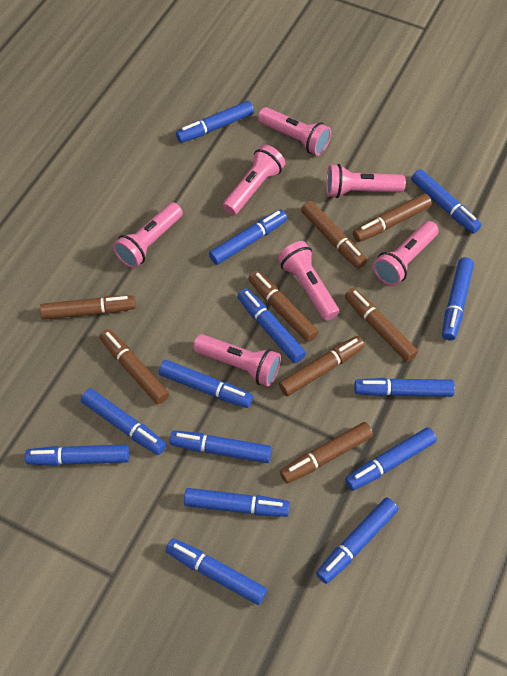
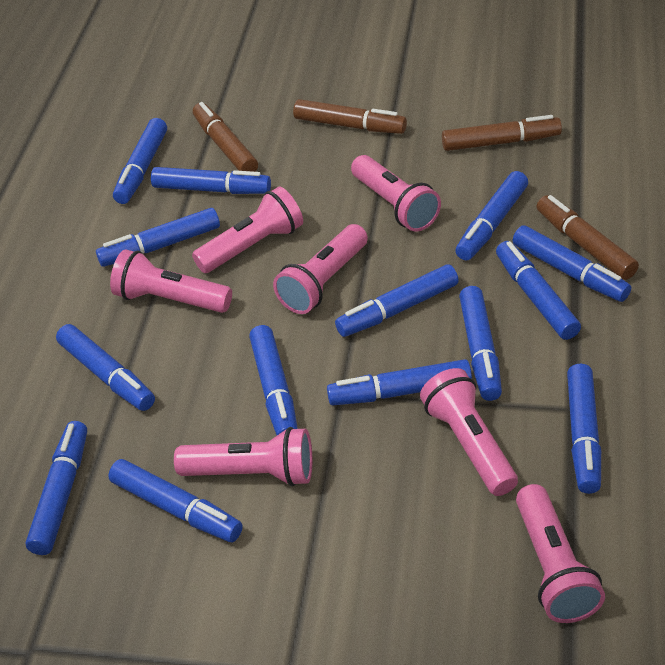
brown marker: [40,295,136,320] [99,329,169,404] [248,271,319,342] [279,336,365,396] [280,422,373,483] [301,201,367,269] [345,288,418,362] [353,193,432,242] = 8 -> [193,102,258,172] [293,99,407,134] [442,115,562,151] [537,195,639,280] = 4

